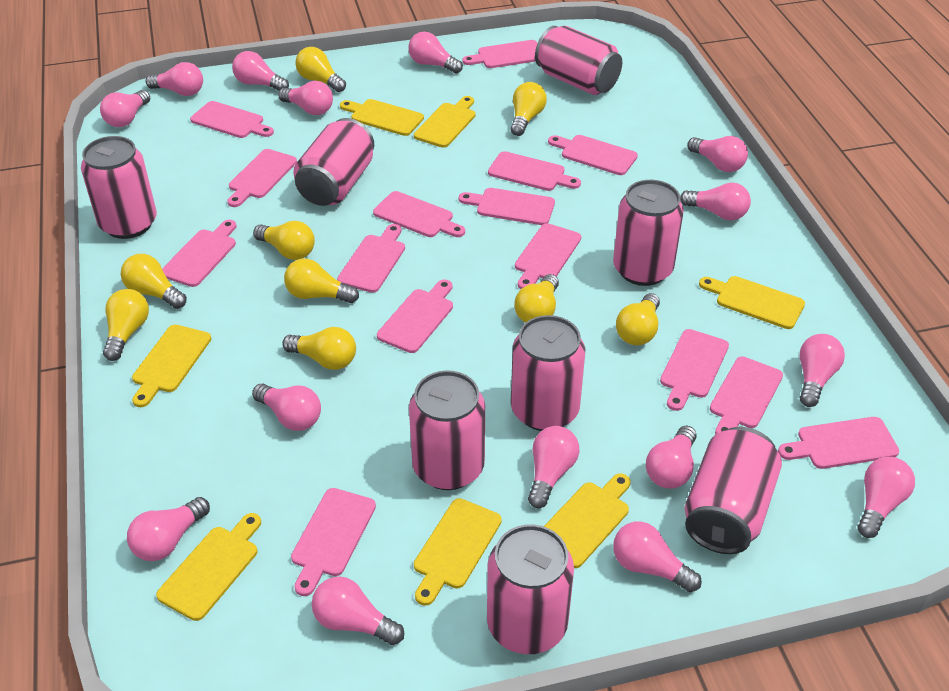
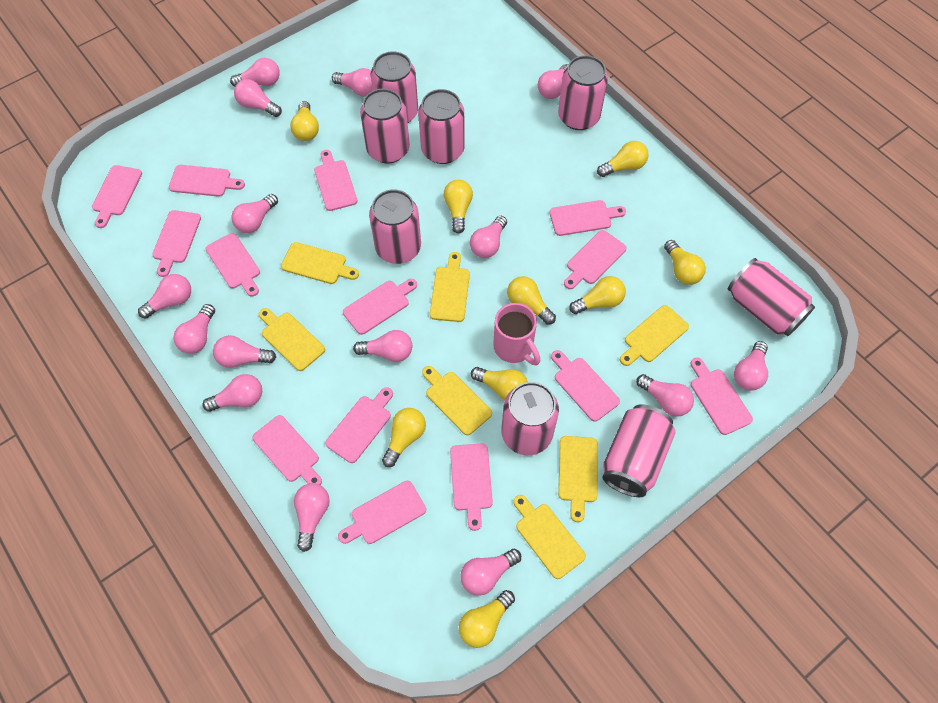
pink cutting board: [162,220,236,287] [190,101,274,138] [227,149,297,207] [291,488,376,596] [337,224,405,293] [373,191,465,237] [377,279,453,353] [459,188,555,225] [462,40,537,68] [488,151,581,191] [515,223,581,289] [548,135,638,175] [660,329,729,411] [710,357,783,435] [778,417,899,469] = 15 -> [92,165,142,228] [152,210,201,277] [169,165,245,197] [206,233,260,296] [252,415,322,485] [314,150,358,211] [325,387,393,463] [338,481,426,544] [343,279,417,335] [450,443,493,531] [549,200,626,236] [551,350,620,422] [564,230,627,289] [691,358,753,435] = 14
pink mug: none = 0 -> [493,303,540,365] = 1

